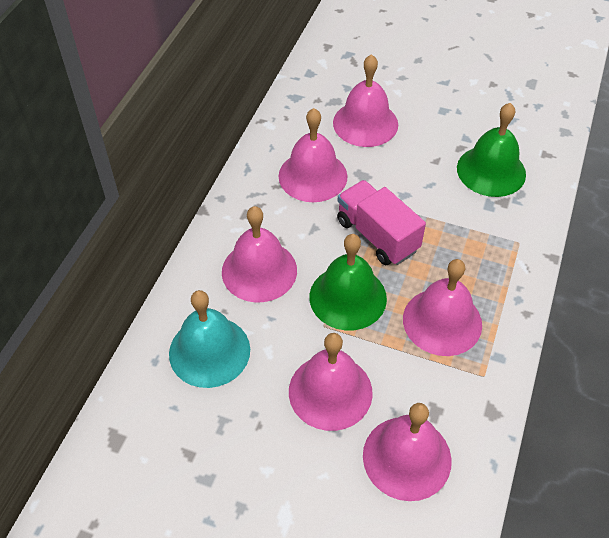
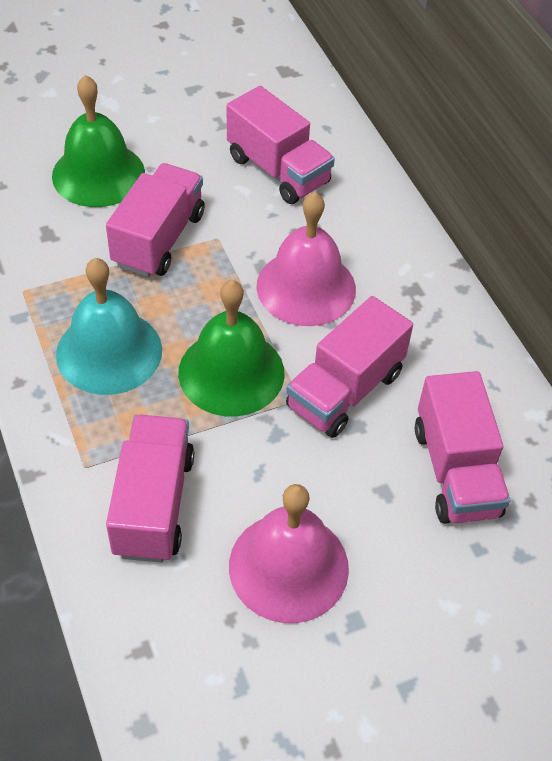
pink bell: [222,206,297,302] [278,108,348,202] [289,333,373,431] [333,54,398,147] [363,403,452,501] [403,259,482,356] = 6 -> [229,484,349,623] [256,192,356,326] = 2
pink truck: [337,180,426,265] = 1 -> [106,163,205,277] [106,415,194,563] [227,86,335,204] [286,296,413,438] [415,371,510,524] = 5

